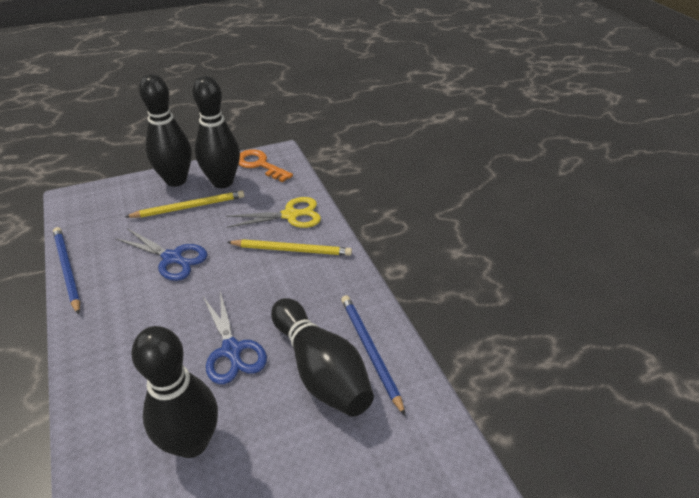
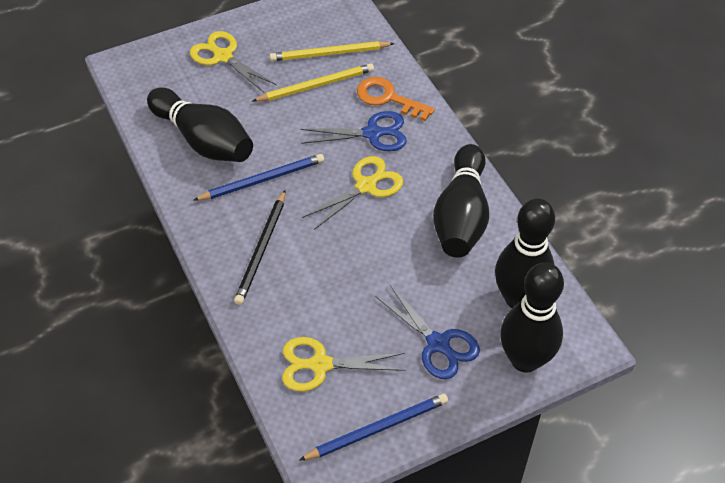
black pencil: none = 0 -> [234,190,285,305] = 1
yellow scissors: [226,197,321,228] = 1 -> [190,31,276,93] [282,337,405,391] [302,156,403,230] = 3

